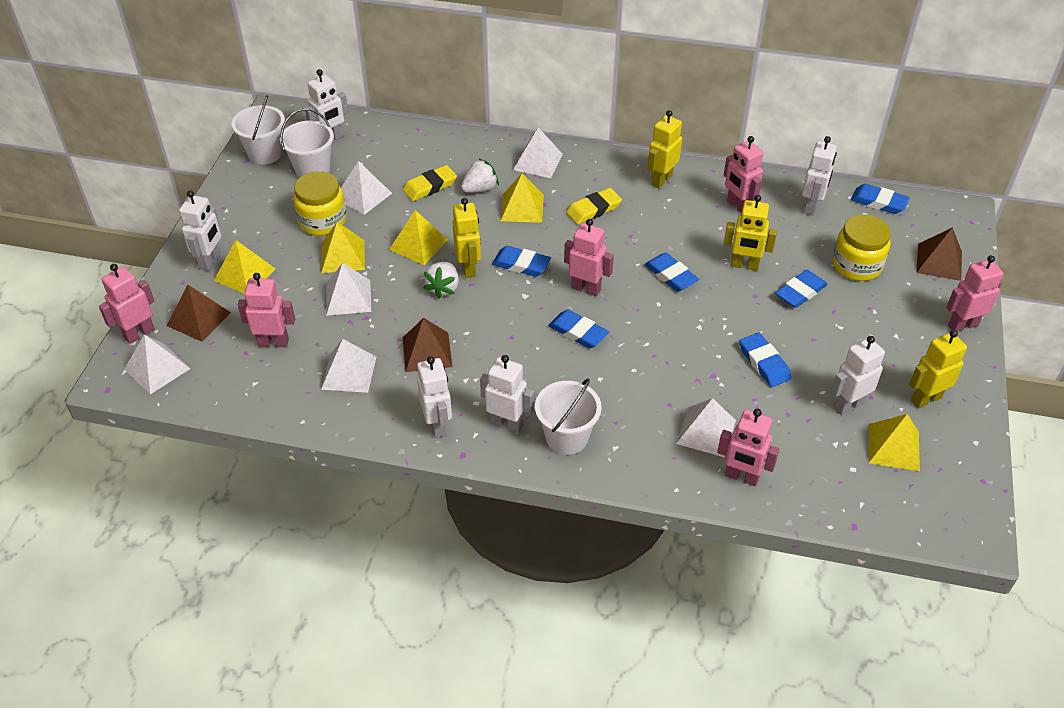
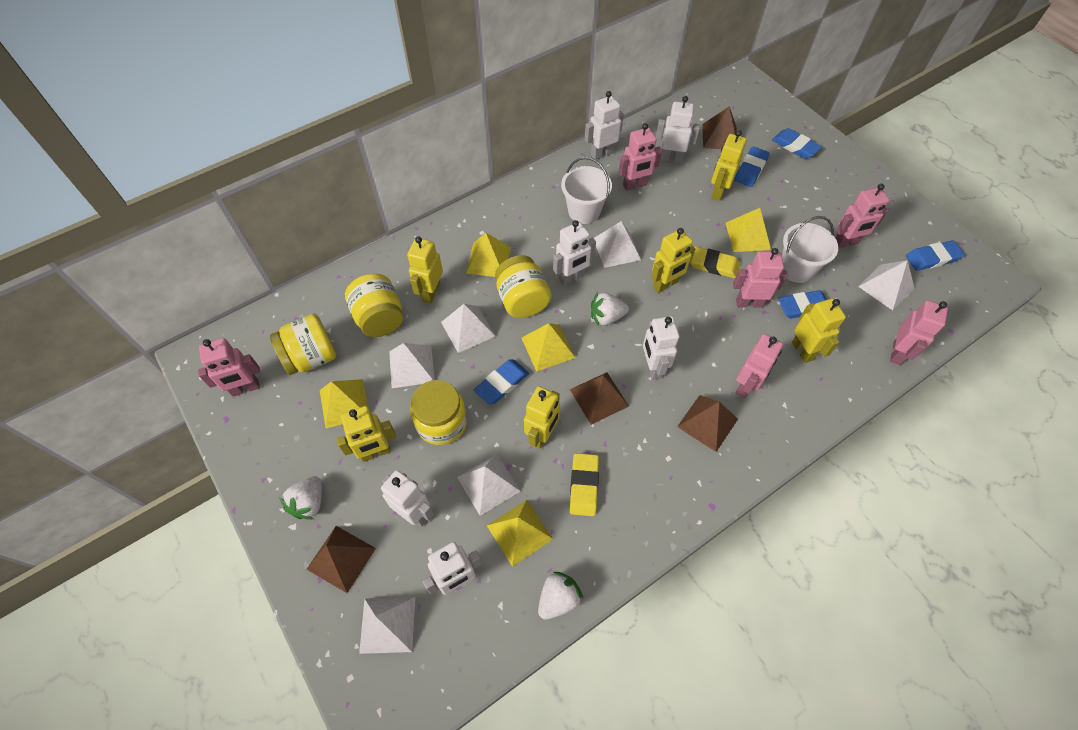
blue eraser: [492,246,551,277] [548,309,609,349] [644,253,699,291] [739,333,792,387] [775,270,828,308] [851,184,910,214] = 6 -> [474,360,529,404] [734,146,770,187] [772,128,822,159] [778,290,827,319] [906,240,964,271] = 5
brown pyramid: [166,285,231,342] [403,318,452,372] [916,227,962,281] = 3 -> [306,526,376,593] [570,372,629,425] [677,395,738,452] [702,106,737,149] = 4
white bucket: [231,95,285,165] [280,108,334,178] [535,379,602,455] = 3 -> [561,157,612,224] [782,216,838,283] = 2
white strawberry: [424,262,459,299] [461,158,499,193] = 2 -> [279,476,322,520] [538,572,583,620] [591,292,629,326] = 3
yellow jar: [293,171,347,236] [832,215,891,281] = 2 -> [270,314,336,375] [345,273,404,337] [410,380,467,445] [495,255,552,318] = 4
yellow robot: [452,198,481,278] [648,110,682,189] [724,195,777,271] [909,330,967,408] = 4 -> [336,406,396,462] [407,236,443,303] [524,386,560,449] [651,228,695,293] [711,130,747,201] [792,298,846,363] = 6

